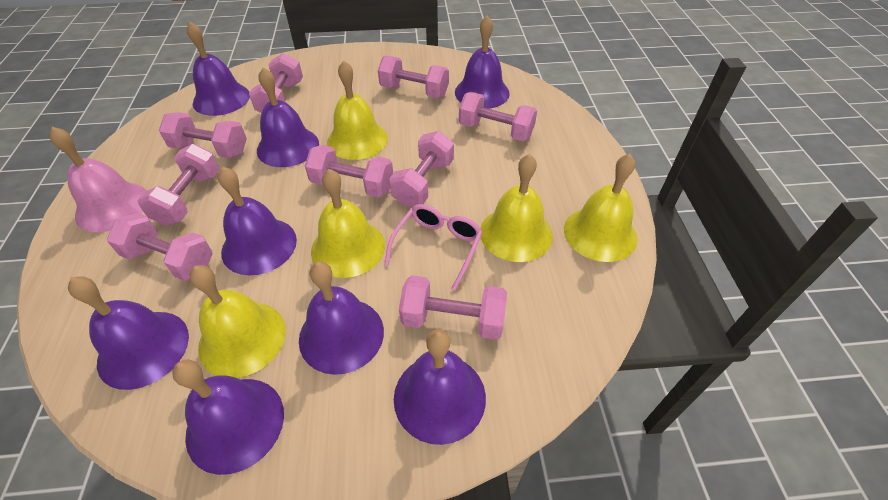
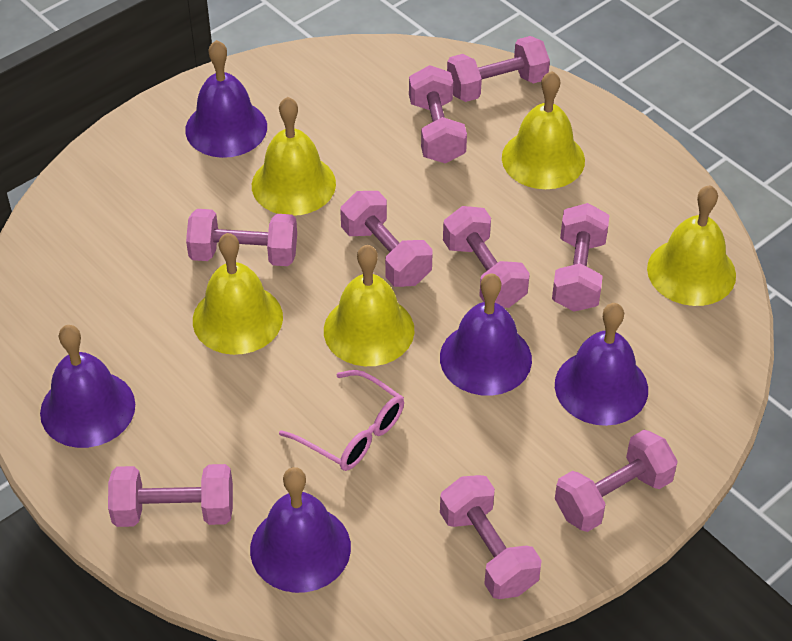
pink bell: [50,127,147,232] = 1 -> none = 0
purple bell: [68,276,189,390] [172,359,284,475] [187,22,250,116] [218,167,297,275] [257,67,319,167] [299,261,384,375] [394,329,486,445] [455,16,510,109] = 8 -> [40,325,135,448] [185,40,267,158] [250,467,351,593] [440,273,532,396] [555,303,648,426] = 5

